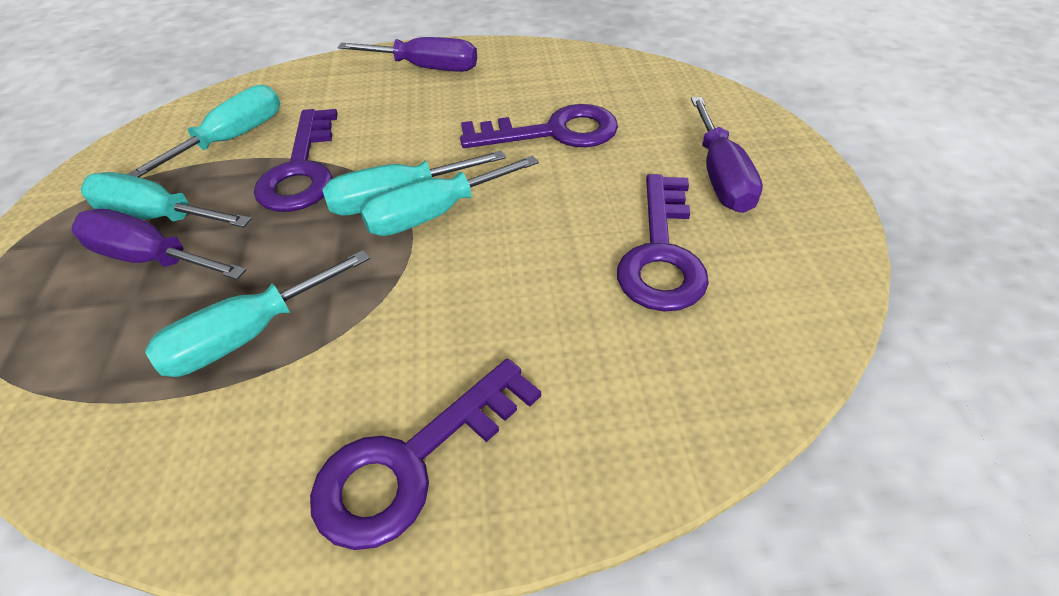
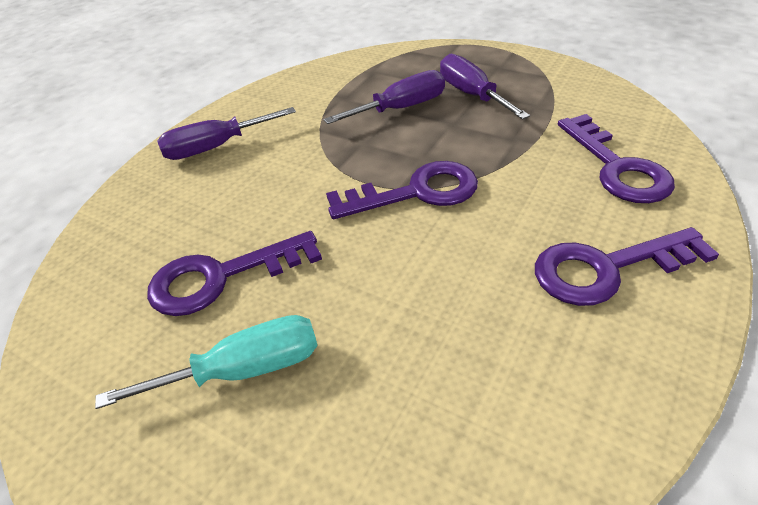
turquoise screwdriver: [81,172,252,227] [127,85,280,177] [145,250,370,377] [322,150,506,216] [360,155,539,236] = 5 -> [95,315,318,409] = 1

